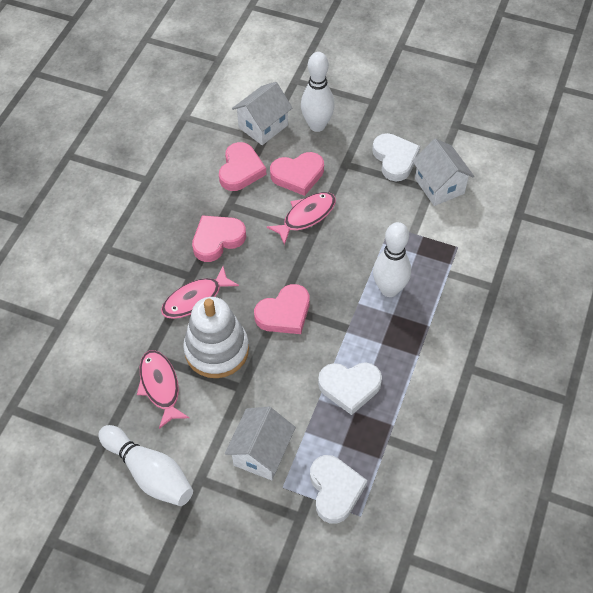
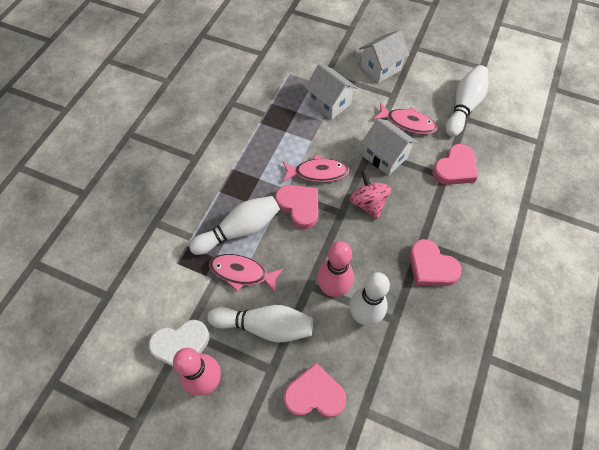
pink bowling pin: none = 0 -> [173,348,221,396] [317,241,354,297] = 2
pink spinning top: none = 0 -> [350,169,391,220] = 1
white bowling pin: [98,425,193,506] [301,52,335,132] [373,222,411,297] = 3 -> [189,196,280,255] [207,305,313,343] [349,272,390,326] [445,65,488,137] = 4
white heart: [310,455,367,524] [318,362,382,415] [372,133,420,181] = 3 -> [149,320,210,366] = 1
white stacking toy: [183,297,249,378] = 1 -> none = 0

